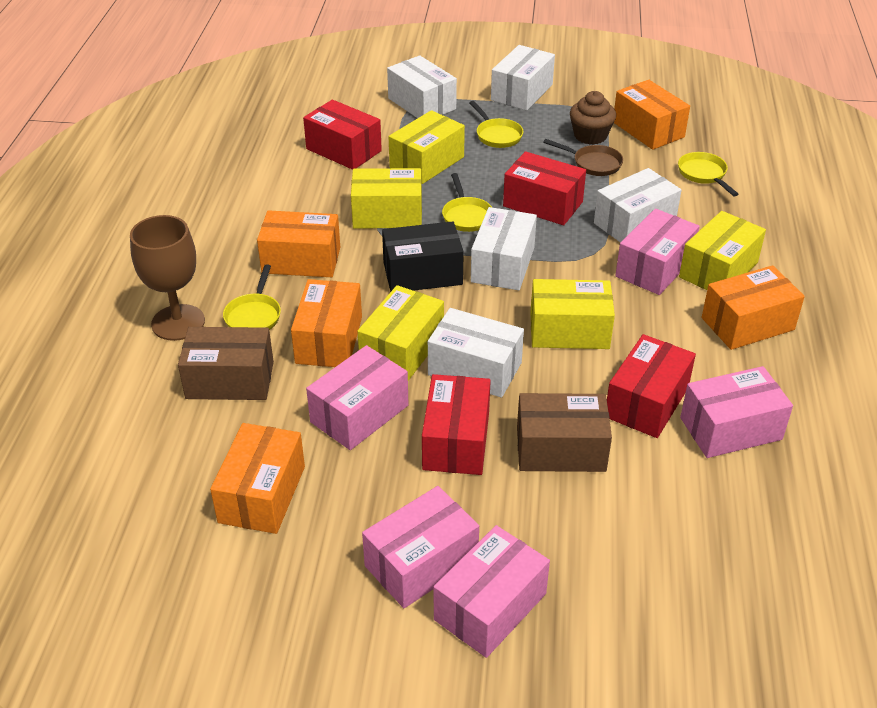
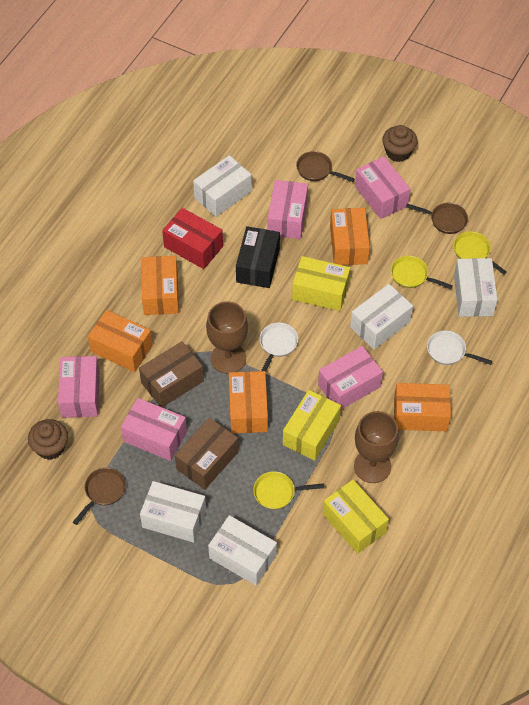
brown cupcake: [570,91,616,145] = 1 -> [28,419,68,460] [382,125,418,162] = 2
brown goblet: [130,215,205,341] = 1 -> [206,301,248,374] [354,411,399,483] = 2
brown pan: [543,139,623,176] = 1 -> [73,467,126,525] [296,151,355,182] [406,203,468,234] = 3
red box: [303,100,382,170] [422,374,491,475] [503,151,586,225] [607,334,696,438] = 4 -> [162,208,223,269] = 1
white pan: none = 0 -> [260,322,298,373] [427,330,492,365] = 2
yellow box: [351,168,422,229] [357,285,444,381] [389,110,465,184] [530,279,615,349] [679,211,766,290] = 5 -> [283,390,341,461] [292,256,350,311] [323,480,389,554] = 3
yellow pan: [223,264,281,330] [442,173,492,232] [469,101,523,148] [678,152,738,196] = 4 -> [253,471,325,510] [391,256,453,289] [454,231,507,275] = 3

